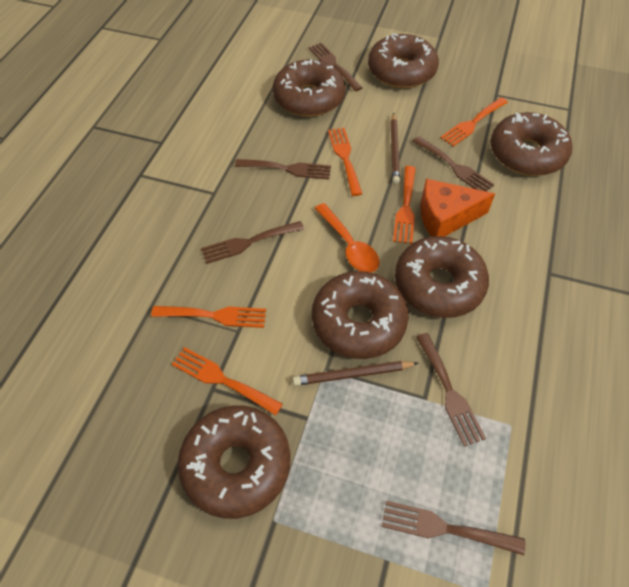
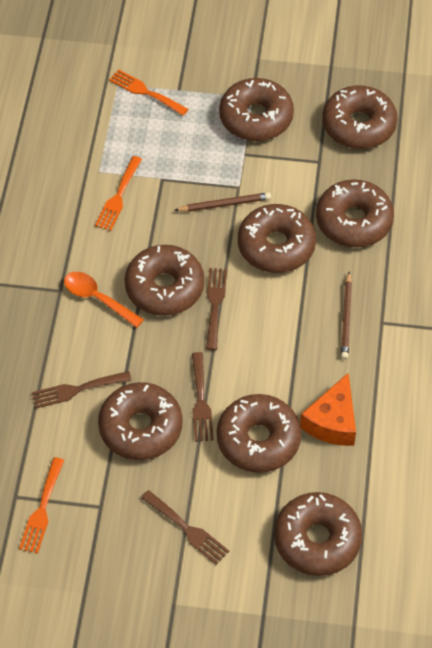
brown donut: [178,406,291,519] [273,59,346,117] [312,271,409,359] [368,33,439,88] [395,236,489,318] [490,112,572,176] = 6 -> [98,382,183,460] [124,245,205,316] [217,394,301,473] [219,78,294,141] [238,204,316,273] [274,492,362,576] [316,179,394,247] [322,86,397,149] = 8
brown fork: [201,221,304,264] [235,159,331,179] [308,43,362,92] [382,501,525,555] [412,136,495,191] [416,333,486,447] = 6 -> [32,371,132,408] [141,490,229,565] [192,352,214,442] [206,268,227,350] = 4
orange fork: [151,306,266,328] [172,347,283,416] [328,128,362,196] [393,166,416,244] [440,97,508,147] = 5 -> [19,457,64,554] [95,156,142,231] [109,69,188,116] = 3

